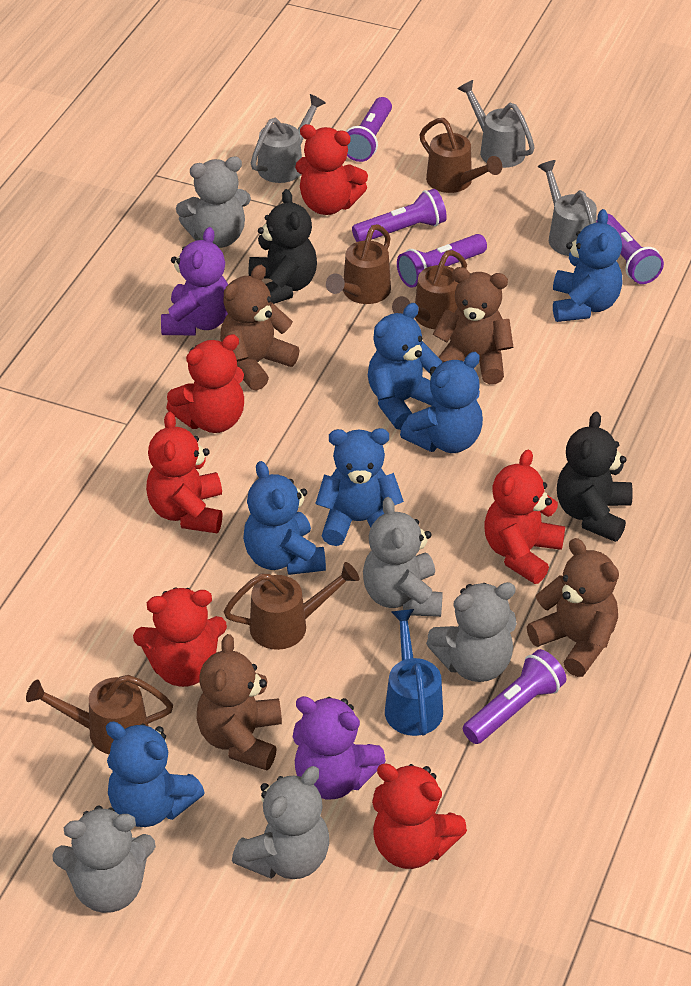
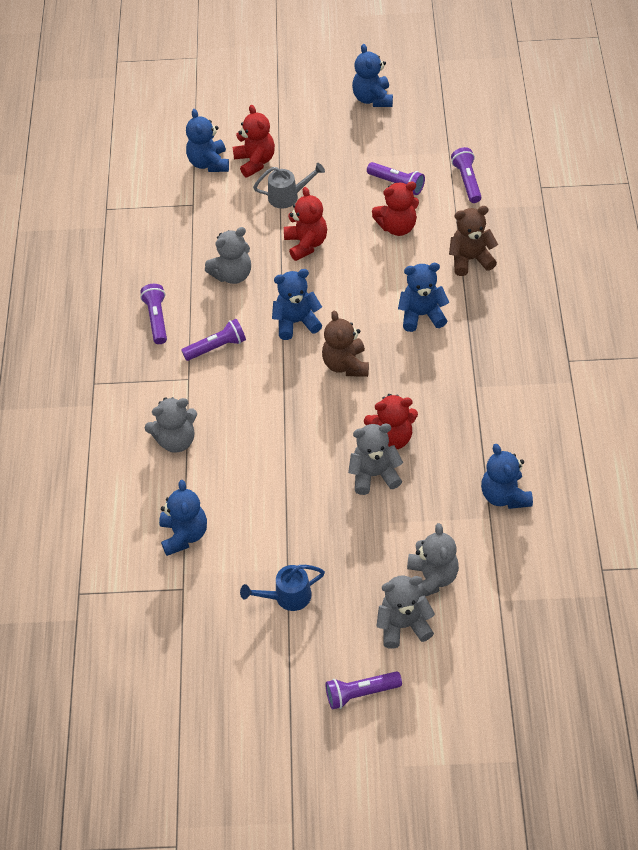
black teddy bear: [249,189,317,304] [557,412,633,542] = 2 -> none = 0
brown teddy bear: [197,634,282,770] [220,265,300,391] [433,267,514,384] [527,538,619,677] = 4 -> [322,310,369,377] [449,206,498,276] = 2
brown watering can: [26,675,173,754] [223,562,360,650] [326,224,391,304] [392,250,467,329] [419,118,503,193] = 5 -> none = 0
grey watering can: [251,94,326,183] [457,80,535,168] [537,160,597,256] = 3 -> [253,163,325,208] = 1
purple teddy bear: [161,227,228,335] [293,696,386,799] = 2 -> none = 0
red teddy bear: [133,588,227,687] [146,412,223,533] [166,334,244,433] [295,124,368,215] [372,763,467,869] [485,450,565,584] = 6 -> [233,105,275,178] [284,187,327,261] [364,394,418,449] [372,181,419,236] = 4

